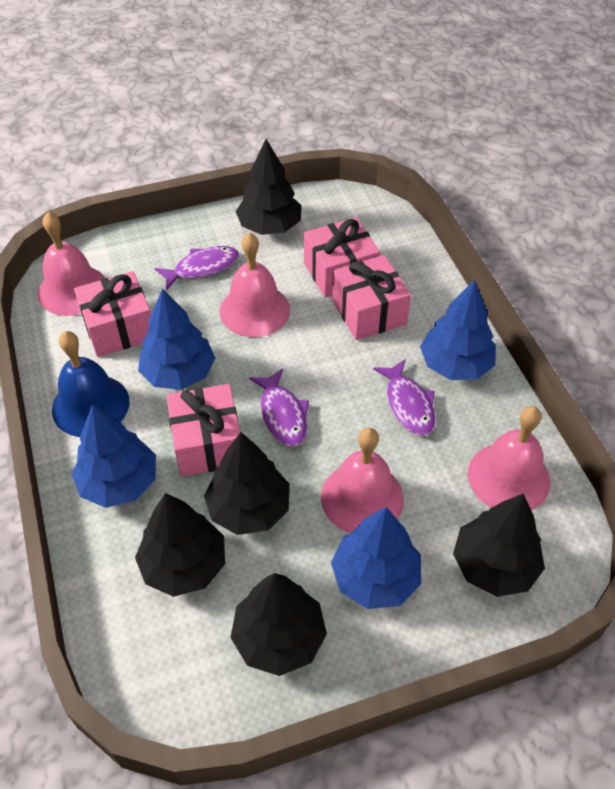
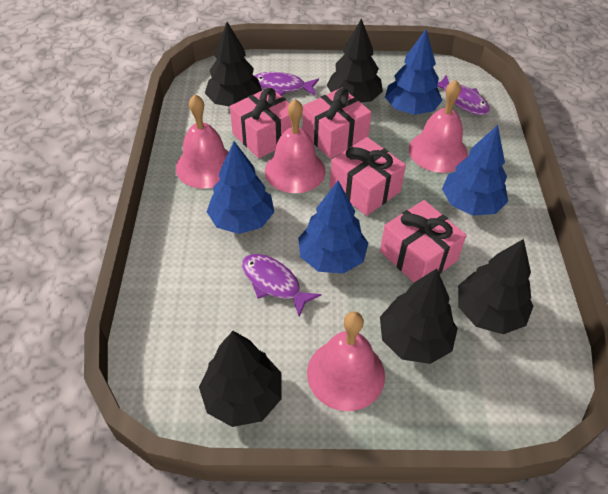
blue bell: [52,331,129,437] = 1 -> none = 0

